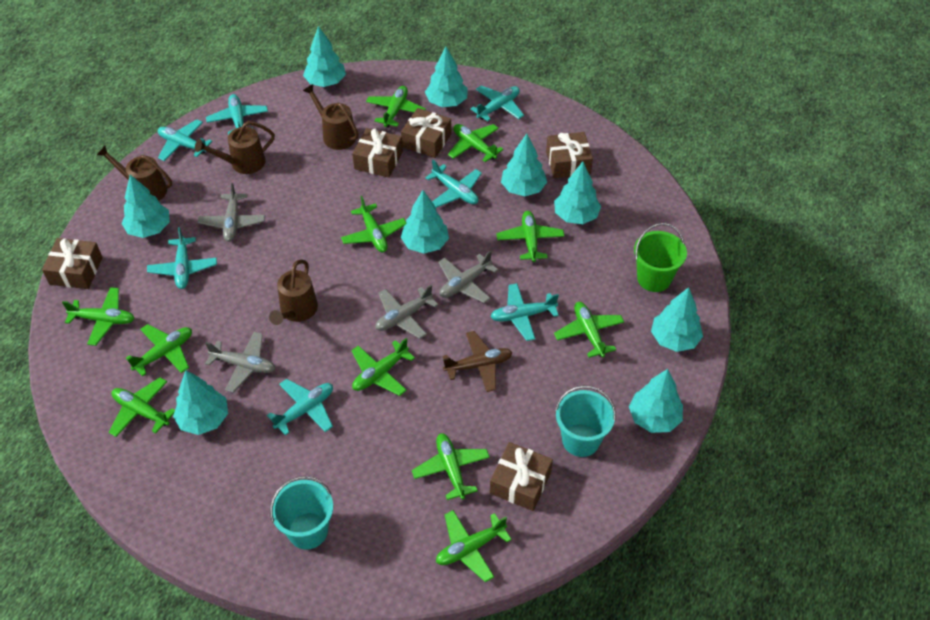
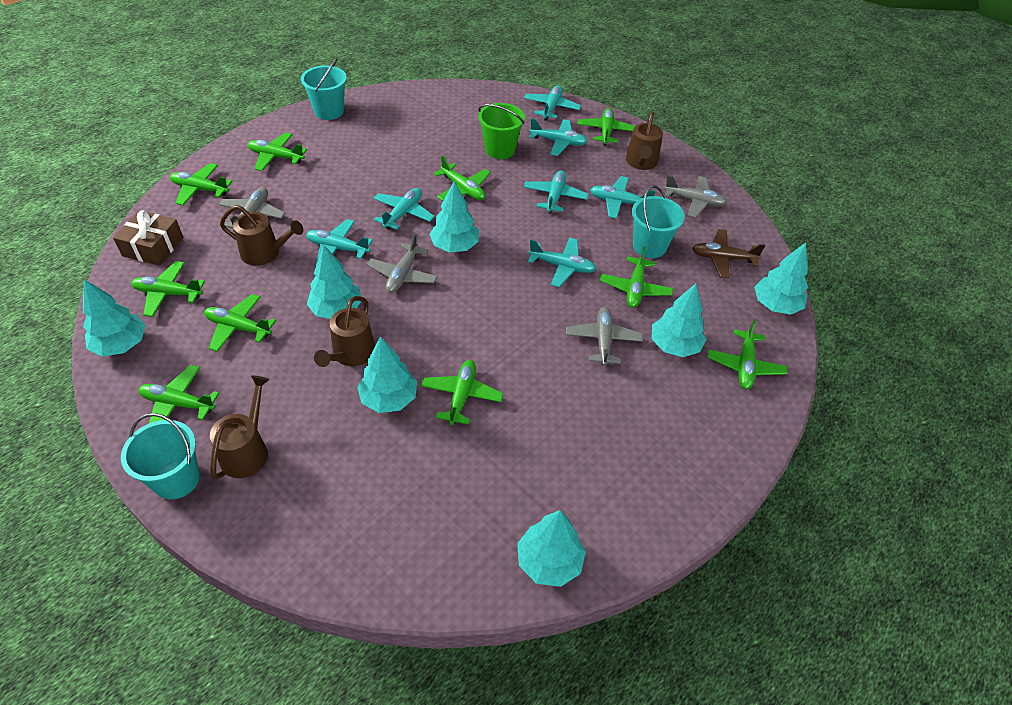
brown gift: [42,238,103,289] [352,128,403,178] [401,108,451,158] [490,442,553,511] [546,132,593,178] = 5 -> [113,210,183,266] = 1
green plane: [62,287,135,346] [109,377,175,437] [126,324,192,376] [341,196,407,252] [351,338,415,396] [366,86,426,128] [412,433,490,500] [436,510,512,582] [448,124,504,162] [496,211,564,262] [554,302,624,358] = 11 -> [131,261,205,317] [139,365,219,423] [170,163,233,206] [204,294,276,352] [248,132,307,171] [421,360,504,425] [434,156,491,201] [577,108,635,146] [600,247,673,308] [707,320,787,389] = 10
turquoise bucket: [270,476,333,550] [555,385,616,457] = 2 -> [121,413,200,499] [301,58,347,120] [632,185,685,258] = 3
turquoise tree: [121,175,170,238] [173,370,228,435] [303,26,346,87] [401,190,449,254] [425,47,468,107] [501,134,547,196] [554,162,601,224] [629,369,683,433] [651,287,703,352] = 9 -> [83,279,146,357] [307,245,361,319] [357,336,417,413] [429,181,479,252] [517,510,586,587] [652,283,706,357] [754,242,808,314] = 7

